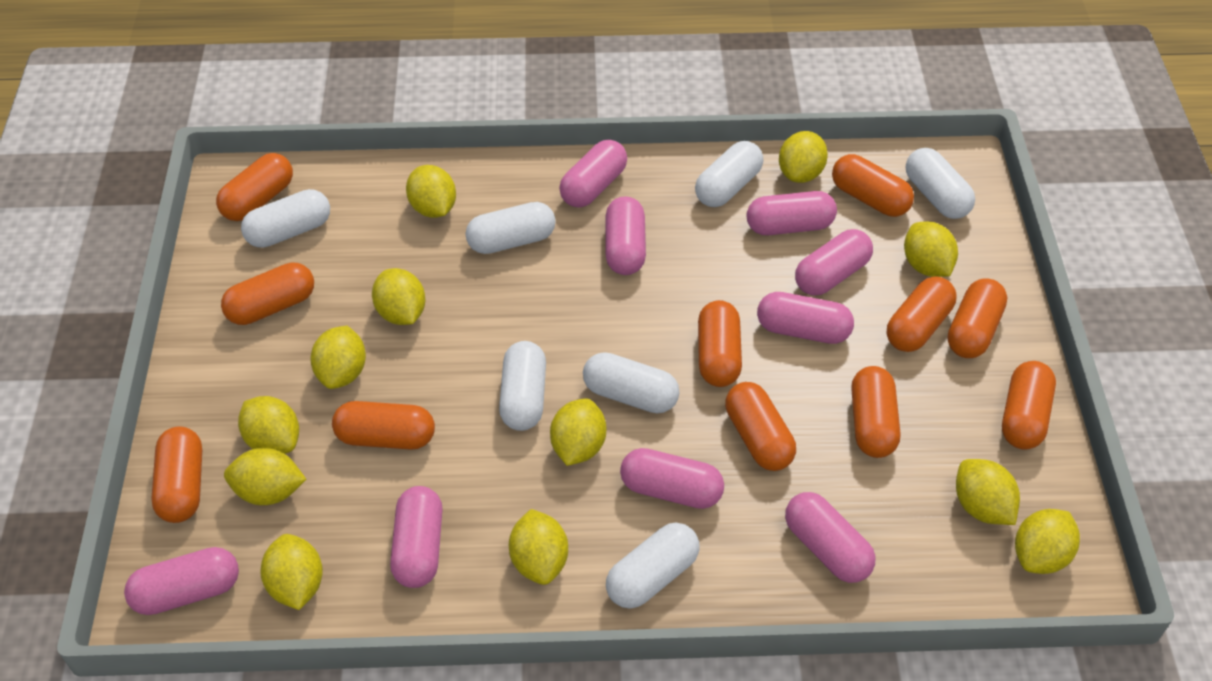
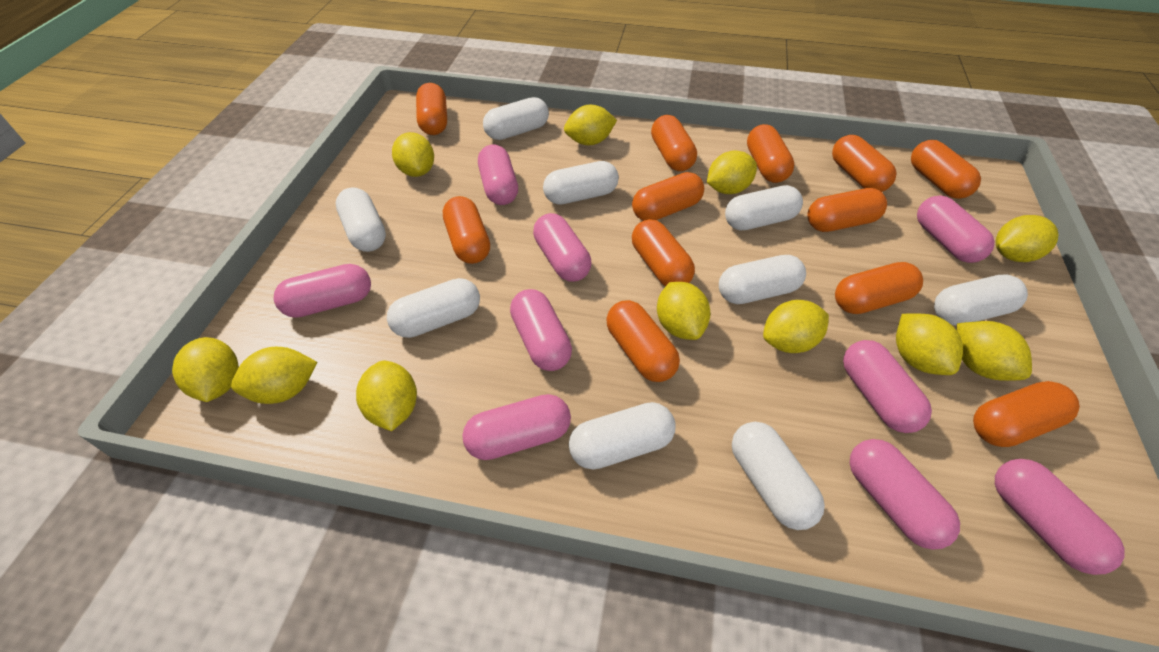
orange capsule: [151,426,202,523] [216,153,293,221] [221,262,314,325] [332,401,435,450] [698,300,742,387] [725,382,796,471] [832,154,914,217] [851,366,900,458] [887,276,957,352] [947,279,1007,358] [1002,361,1056,449] = 11 -> [416,83,447,135] [443,196,490,264] [606,300,680,382] [632,172,704,221] [632,219,695,286] [651,115,697,171] [747,124,794,183] [807,188,887,232] [832,135,896,192] [835,262,923,314] [911,140,981,199] [973,381,1080,447] = 12
white capsule: [241,189,330,248] [465,202,556,254] [499,341,546,431] [583,352,679,414] [606,523,699,609] [695,141,763,207] [906,148,975,219] = 7 -> [336,187,386,252] [387,278,480,338] [483,97,549,140] [543,161,619,205] [569,402,675,469] [719,255,806,304] [725,185,803,231] [732,422,825,530] [934,275,1028,326] = 9
yellow lemon: [224,448,306,505] [238,396,299,454] [260,534,323,610] [310,326,366,389] [372,268,425,325] [406,165,456,218] [509,509,568,585] [550,398,606,466] [779,131,828,183] [904,222,958,277] [956,459,1020,525] [1015,509,1080,574] = 12 -> [172,337,239,402] [231,347,317,404] [356,361,417,431] [392,132,434,177] [564,105,617,145] [657,282,711,340] [707,150,757,194] [763,300,829,353] [896,314,963,375] [957,321,1032,381] [996,215,1058,262] = 11

